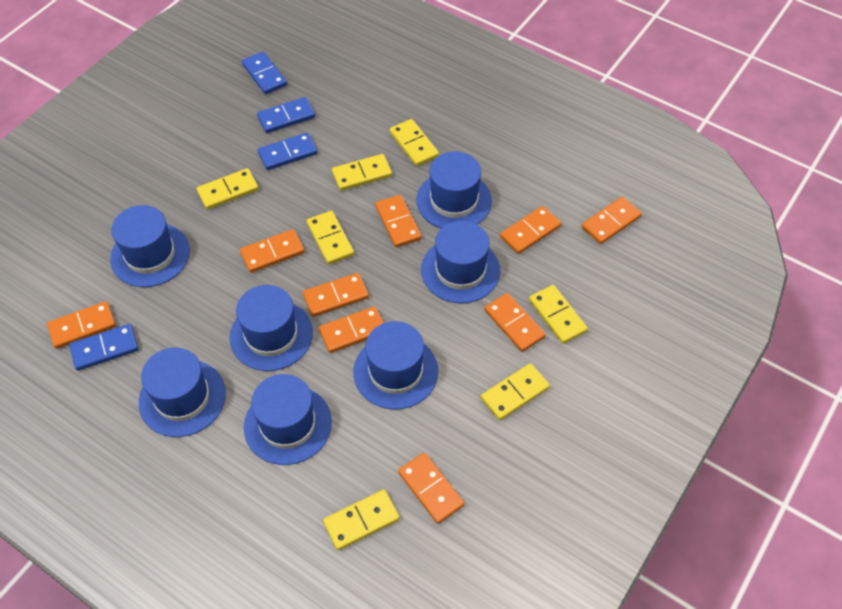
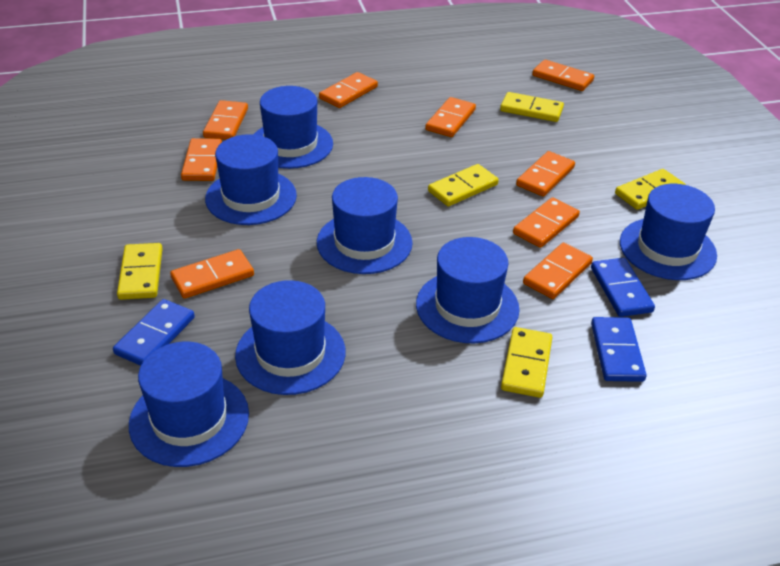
blue domino: [69,324,138,371] [242,52,287,94] [257,97,315,133] [258,133,318,170] = 4 -> [113,299,195,366] [591,258,655,317] [591,317,647,382] = 3
yellow domino: [197,168,259,210] [306,211,354,265] [323,490,400,550] [332,154,392,191] [390,119,439,166] [481,363,550,421] [529,285,588,344] = 7 -> [117,243,163,300] [428,164,499,206] [500,92,564,122] [501,327,552,398] [615,169,686,210] = 5

